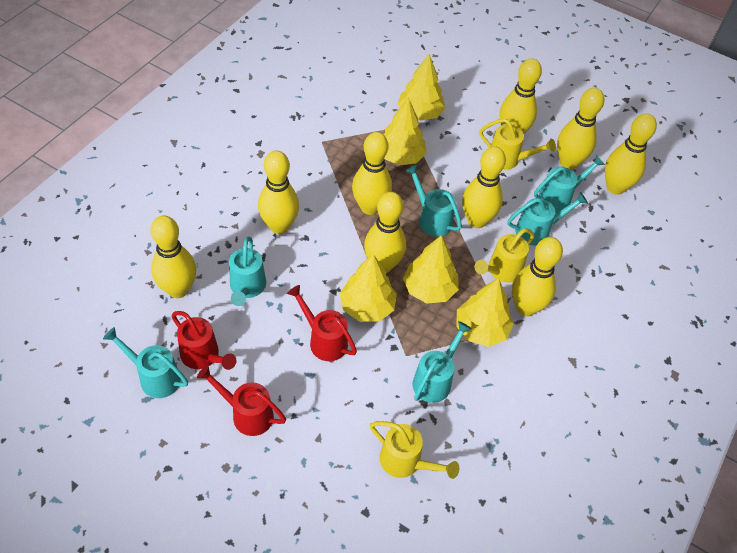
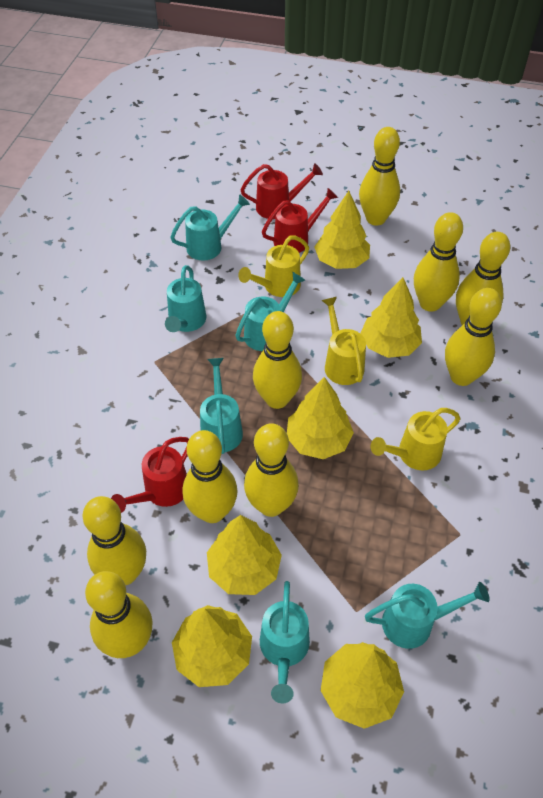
yellow tree: [340,254,397,322] [383,98,426,165] [398,54,445,120] [403,235,459,304] [456,278,514,347] = 5 -> [172,605,252,687] [207,515,282,595] [287,377,354,459] [314,191,370,269] [321,642,404,729] [361,277,422,358] = 6

